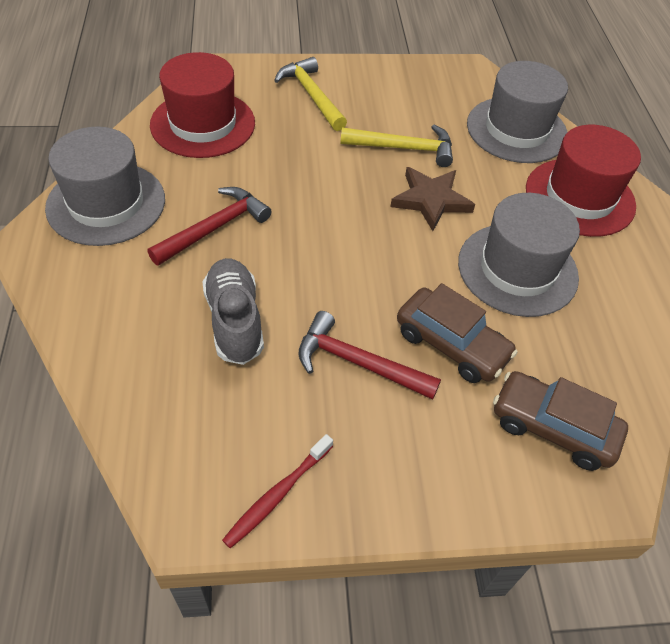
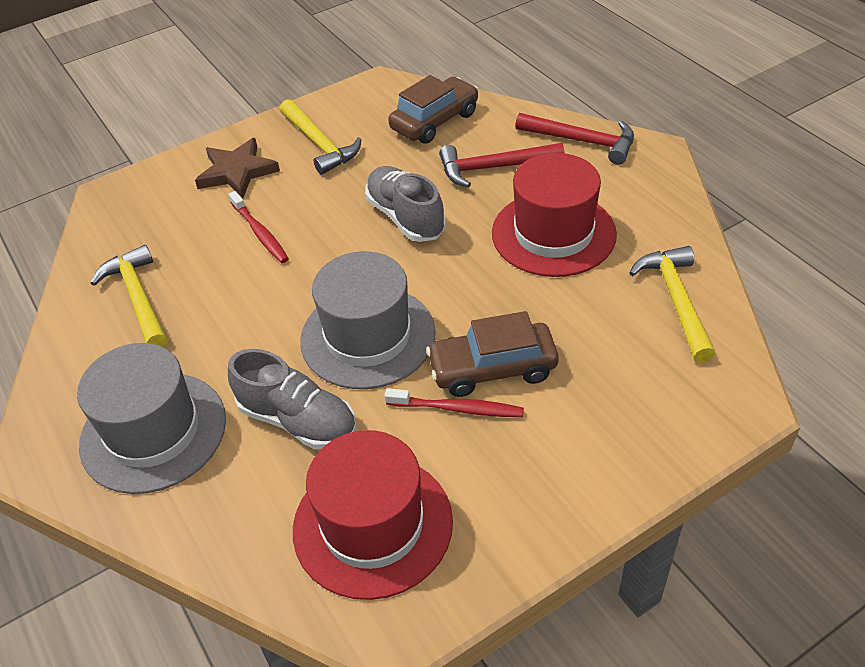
grey hat: [45,127,165,246] [458,193,580,317] [467,61,568,163] = 3 -> [77,343,226,494] [300,251,436,389] = 2
grey shoe: [202,258,264,365] = 1 -> [228,349,356,449] [365,166,446,242] = 2
red toothbrush: [222,434,333,548] = 1 -> [229,191,289,263] [385,388,524,417] = 2
yellow hammer: [274,57,347,131] [340,125,453,167] = 2 -> [91,245,168,347] [280,99,362,175] [629,246,715,363] = 3

